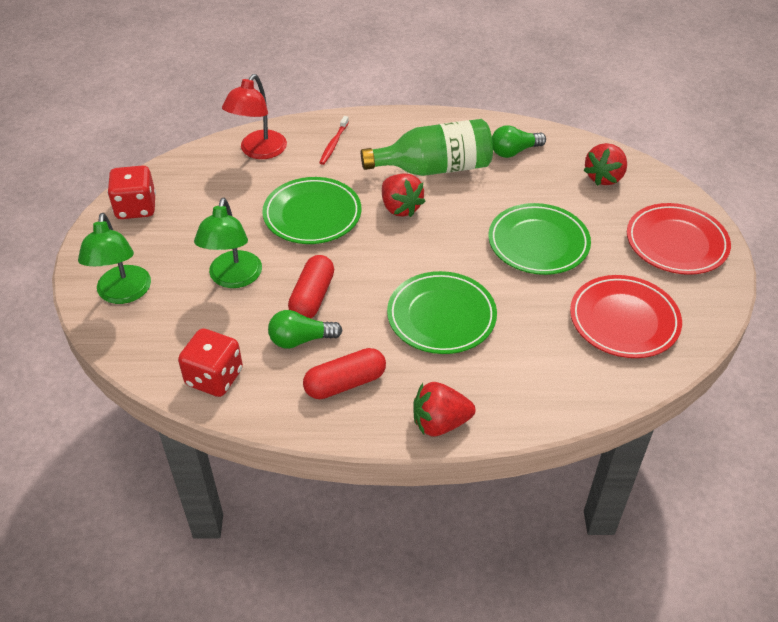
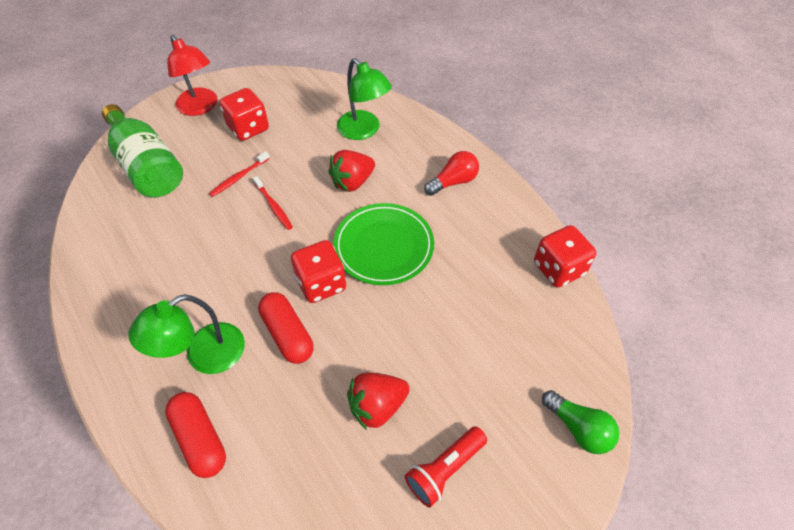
green light bulb: [268,310,343,349] [492,125,546,158] = 2 -> [542,390,619,454] = 1
green plate: [262,177,361,244] [387,271,497,354] [488,203,591,275] = 3 -> [333,203,434,285] = 1
red dice: [107,165,156,219] [178,328,243,397] = 2 -> [219,88,269,141] [291,240,346,303] [534,225,597,288] = 3
red flashlight: none = 0 -> [405,426,487,507] = 1
red light bulb: none = 0 -> [424,151,479,196] = 1
red plate: [570,275,682,358] [627,203,731,275] = 2 -> none = 0
red strawberry: [382,173,426,217] [413,382,475,436] [583,143,627,186] = 3 -> [328,150,375,192] [347,372,410,430] = 2
red toothbrush: [319,116,349,165] = 1 -> [209,151,270,197] [253,176,293,230] = 2

